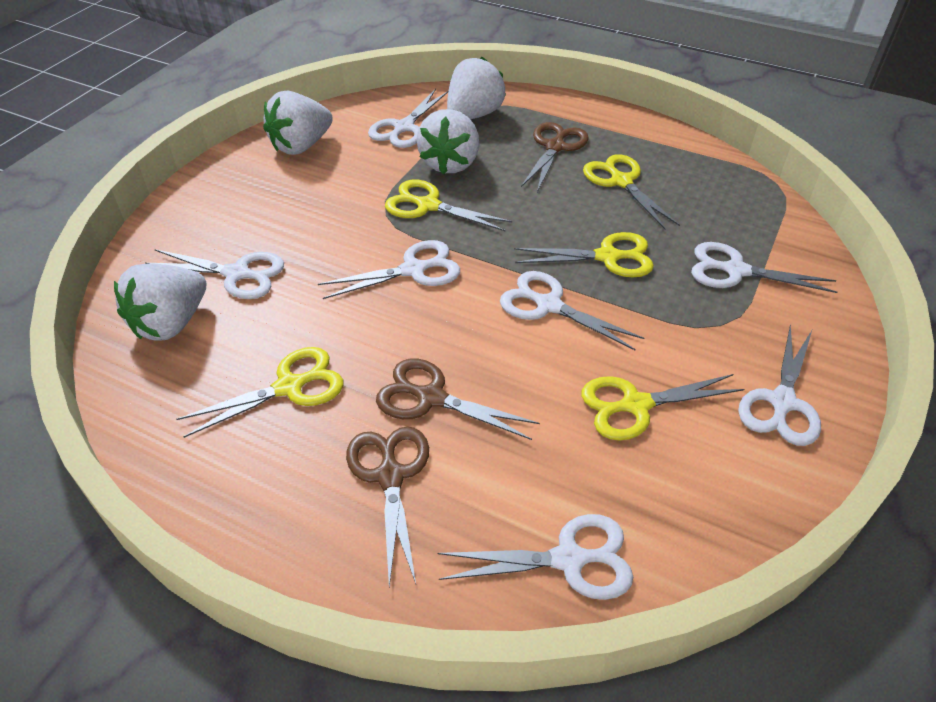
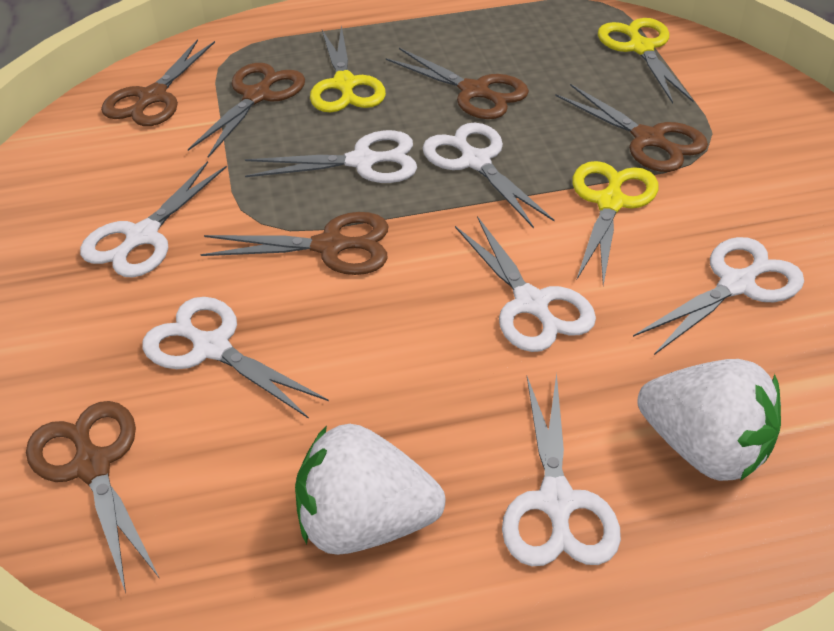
brown scissors: [346,426,429,587] [376,359,540,440] [521,122,589,192] = 3 -> [26,401,160,593] [101,39,215,126] [188,63,305,158] [201,212,389,275] [386,48,529,119] [555,84,708,172] = 6
white strawberry: [114,263,206,340] [263,90,333,155] [417,109,479,175] [447,57,506,120] = 4 -> [295,424,445,555] [637,359,781,481] = 2
yellow scissors: [176,347,344,438] [385,180,512,231] [514,232,654,277] [581,374,744,441] [583,154,680,229] = 5 -> [310,25,386,113] [572,161,659,285] [598,18,694,103] = 3

